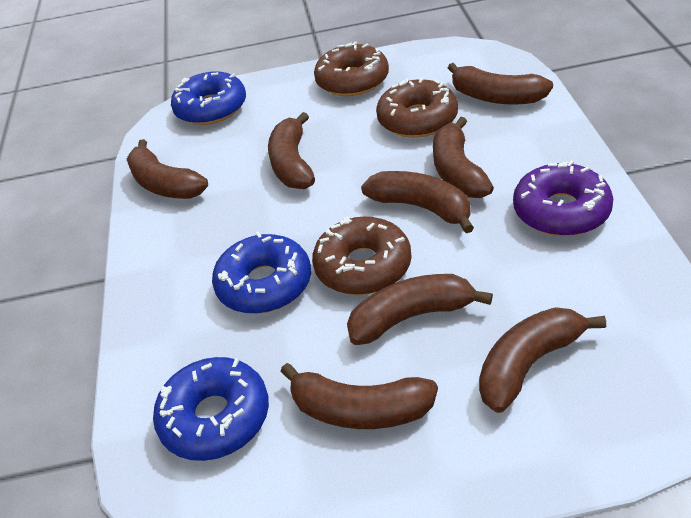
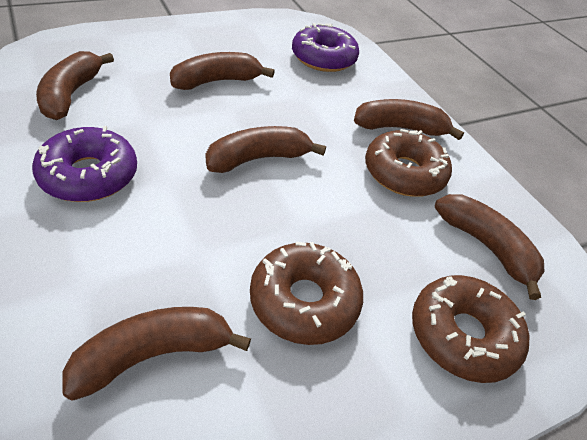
blue donut: [153,357,269,461] [171,71,246,125] [212,231,311,314] = 3 -> none = 0
brown banana: [127,139,208,199] [268,112,315,189] [280,363,438,429] [347,274,493,345] [361,171,474,233] [433,117,494,198] [448,63,553,105] [479,307,606,413] = 8 -> [36,51,114,120] [63,307,251,401] [170,52,275,90] [206,126,326,173] [354,99,464,140] [435,194,545,300] = 6
purple donut: [513,160,613,236] = 1 -> [32,126,137,202] [292,23,359,72] = 2

